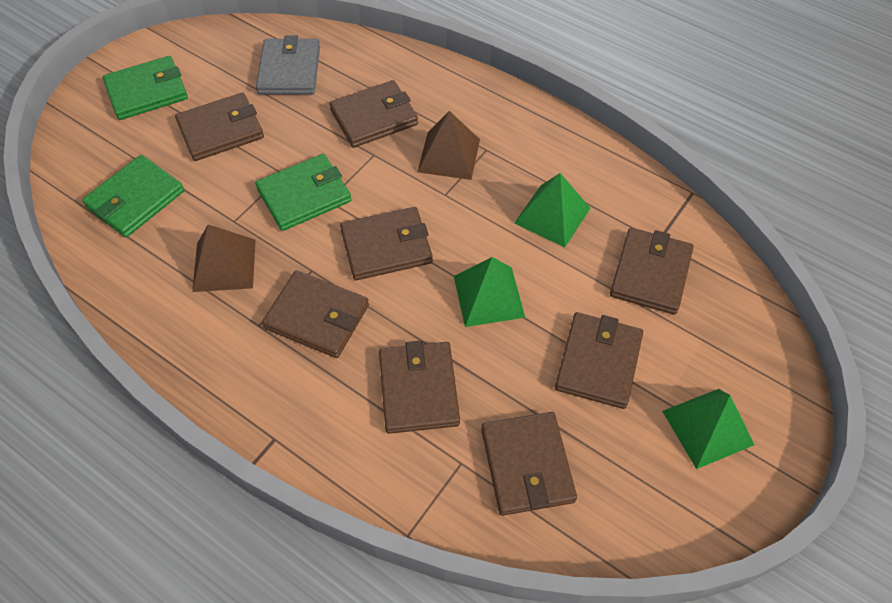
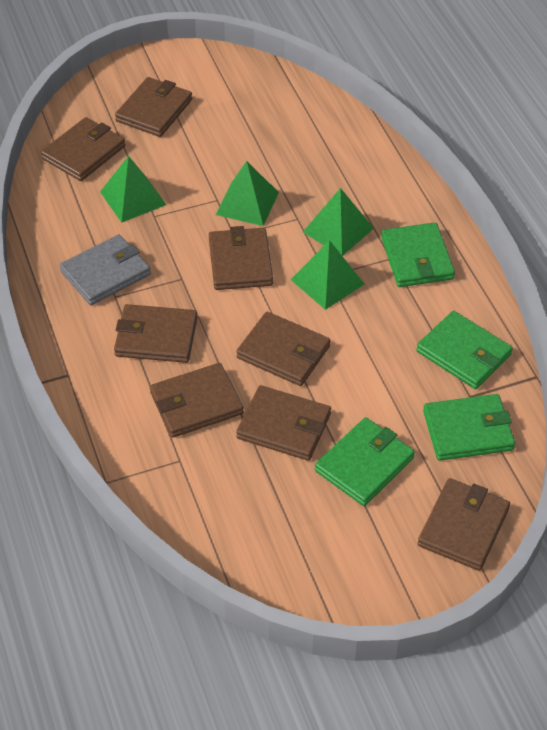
brown pyramid: [192,224,256,292] [418,111,480,180] = 2 -> none = 0
green pyramid: [454,257,525,327] [514,173,591,247] [662,389,754,469] = 3 -> [100,156,166,223] [216,161,279,226] [291,240,364,310] [303,188,374,256] = 4
green wallet: [82,155,184,238] [103,56,188,120] [255,154,351,231] = 3 -> [315,417,415,506] [381,222,455,287] [416,311,513,389] [423,394,515,461] = 4

